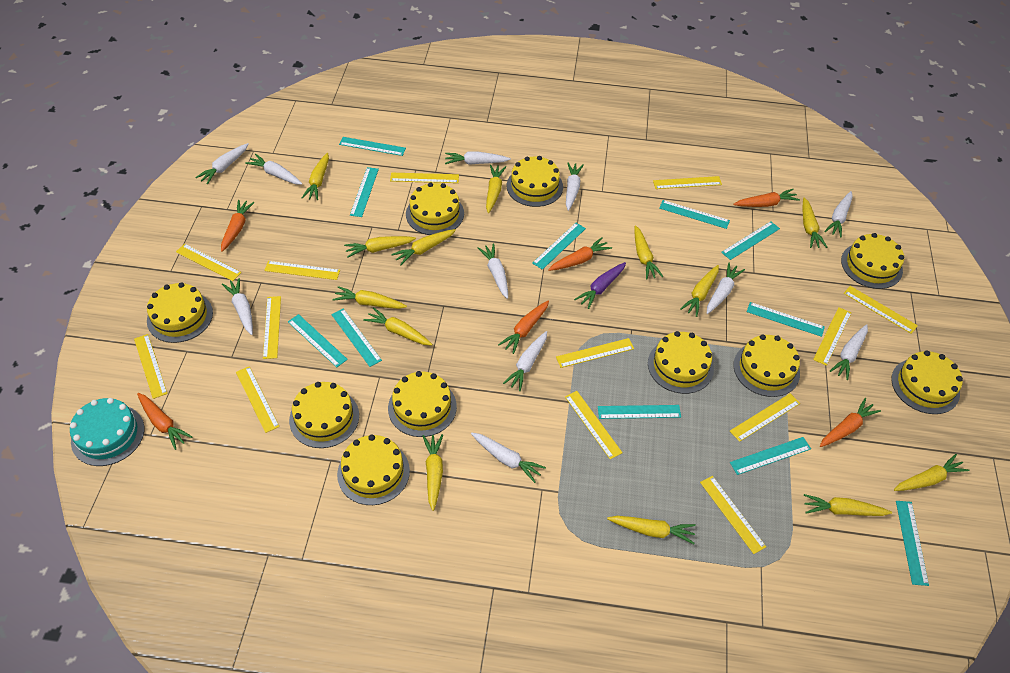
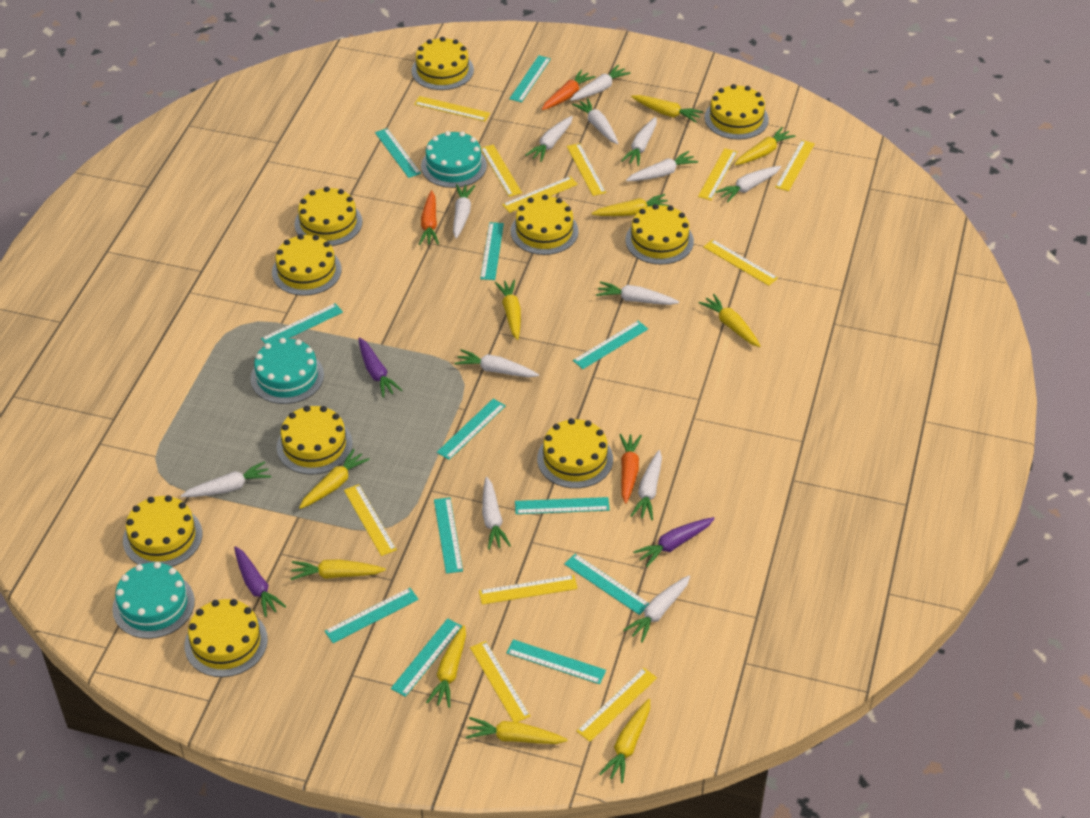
orange carrot: [137,393,192,450] [221,200,255,252] [498,300,549,354] [548,237,612,271] [733,189,800,207] [820,398,881,447] = 6 -> [419,190,439,245] [542,70,595,110] [620,434,642,504] = 3
purple carrot: [574,262,626,309] = 1 -> [234,546,286,617] [358,338,402,398] [633,517,715,567] = 3
turquoise cake: [70,398,144,466] = 1 -> [112,562,195,639] [251,338,324,404] [421,131,487,188] = 3
turquoise ruler: [288,314,348,367] [331,309,382,367] [339,137,406,156] [350,167,379,217] [532,223,586,270] [598,405,681,419] [659,200,730,229] [721,221,780,260] [730,437,811,475] [747,302,825,337] [896,501,929,586] = 11 -> [261,303,343,344] [325,588,419,643] [375,128,421,178] [391,618,462,697] [434,497,463,574] [437,399,506,460] [480,222,504,280] [506,639,606,684] [509,55,551,102] [515,497,610,514] [564,554,649,615] [573,321,648,369] = 12
white carrot: [195,143,249,184] [222,278,253,335] [245,154,302,185] [445,152,511,165] [471,433,546,483] [477,243,508,299] [503,331,547,391] [566,163,584,211] [707,263,745,314] [825,191,853,238] [830,324,868,380] = 11 -> [181,461,271,497] [453,184,475,239] [454,349,539,377] [482,477,511,550] [525,116,573,162] [570,65,631,101] [572,98,618,144] [596,281,679,305] [621,117,657,166] [623,575,690,643] [626,151,698,181] [631,450,662,520] [715,166,781,202] = 13
yellow carrot: [302,153,329,200] [333,286,407,309] [344,236,416,258] [363,307,432,346] [391,229,456,265] [423,434,443,511] [486,165,506,213] [607,516,696,544] [634,225,664,279] [680,265,719,317] [803,197,827,248] [803,494,892,516] [894,454,970,491] = 13 -> [291,559,386,580] [299,449,370,509] [426,625,466,708] [466,717,568,744] [495,280,521,340] [591,194,670,216] [599,699,650,783] [631,95,703,123] [699,294,761,347] [735,127,795,165] = 10
yellow ruler: [134,334,168,399] [176,244,241,281] [236,366,280,433] [263,296,281,359] [264,261,340,280] [390,173,459,183] [556,338,634,368] [565,391,623,459] [653,176,722,189] [700,476,766,554] [730,393,800,442] [813,307,851,366] [844,286,918,334] = 13 -> [344,484,397,556] [414,96,490,121] [470,641,530,722] [479,575,578,605] [481,145,522,197] [502,176,578,213] [567,143,606,196] [577,668,657,742] [698,148,738,200] [704,239,778,286] [775,140,815,191] = 11

